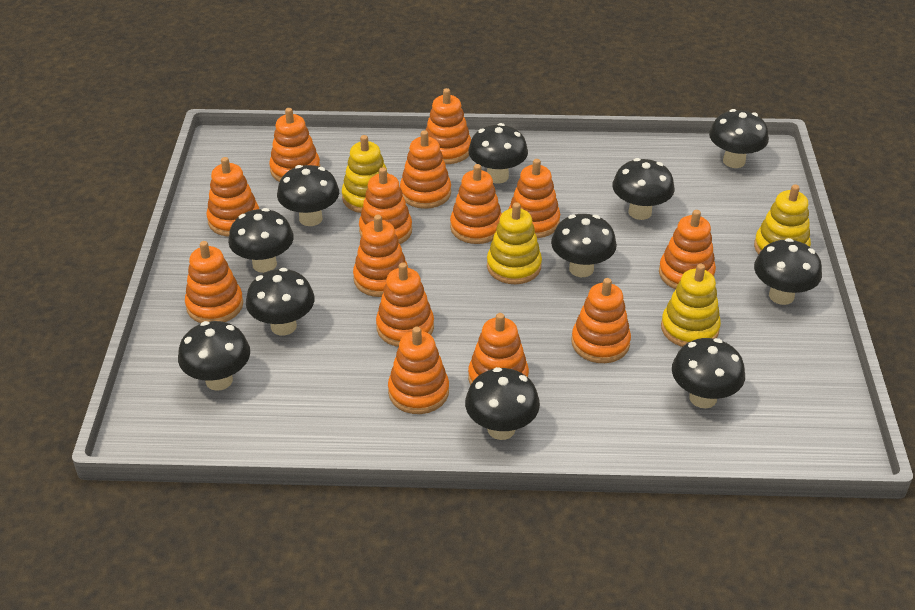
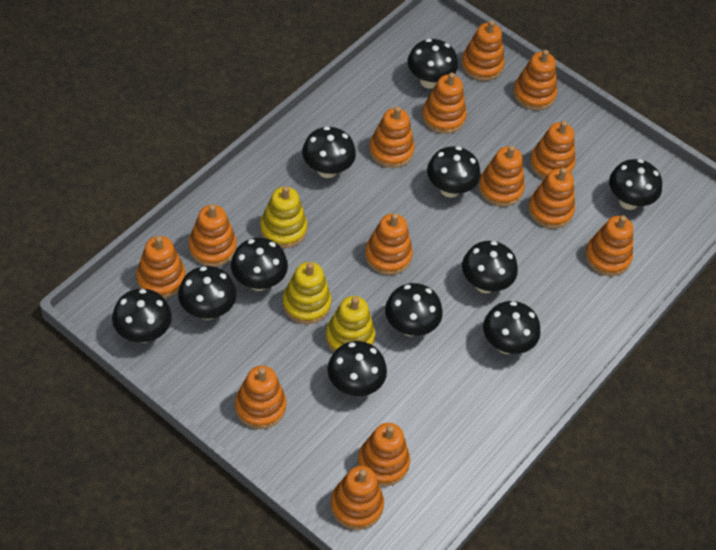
yellow stacking toy: [342,135,388,213] [487,202,542,284] [661,264,721,347] [754,184,811,255] = 4 -> [260,186,307,248] [283,262,332,324] [326,296,375,352] = 3

